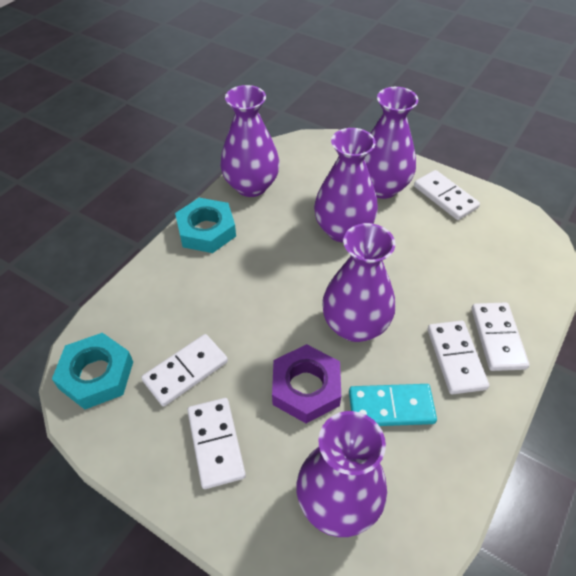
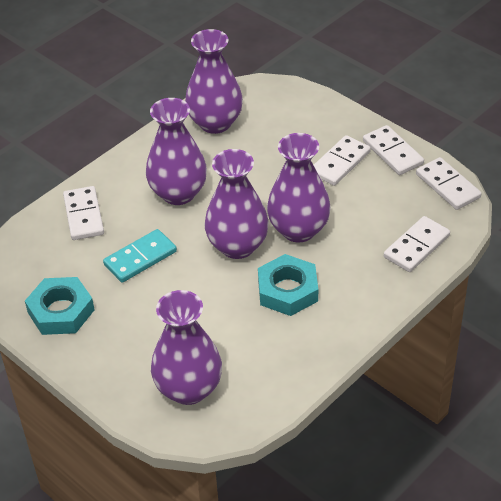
purple nut: [272,344,341,423] = 1 -> none = 0

